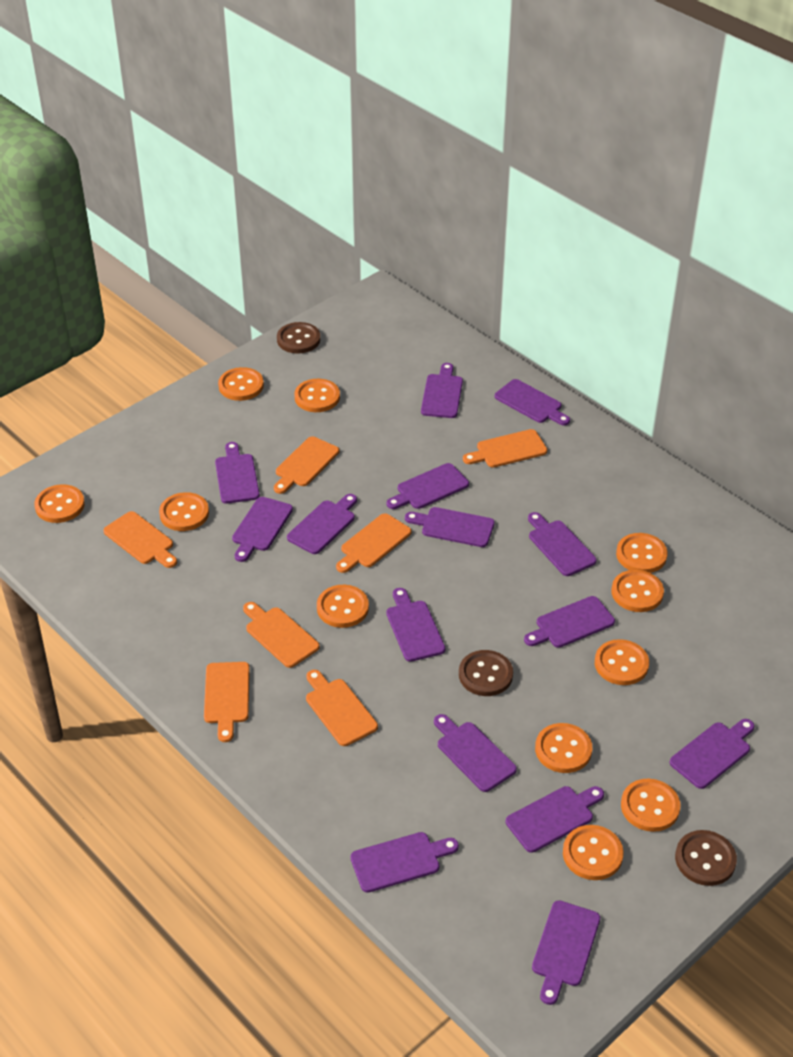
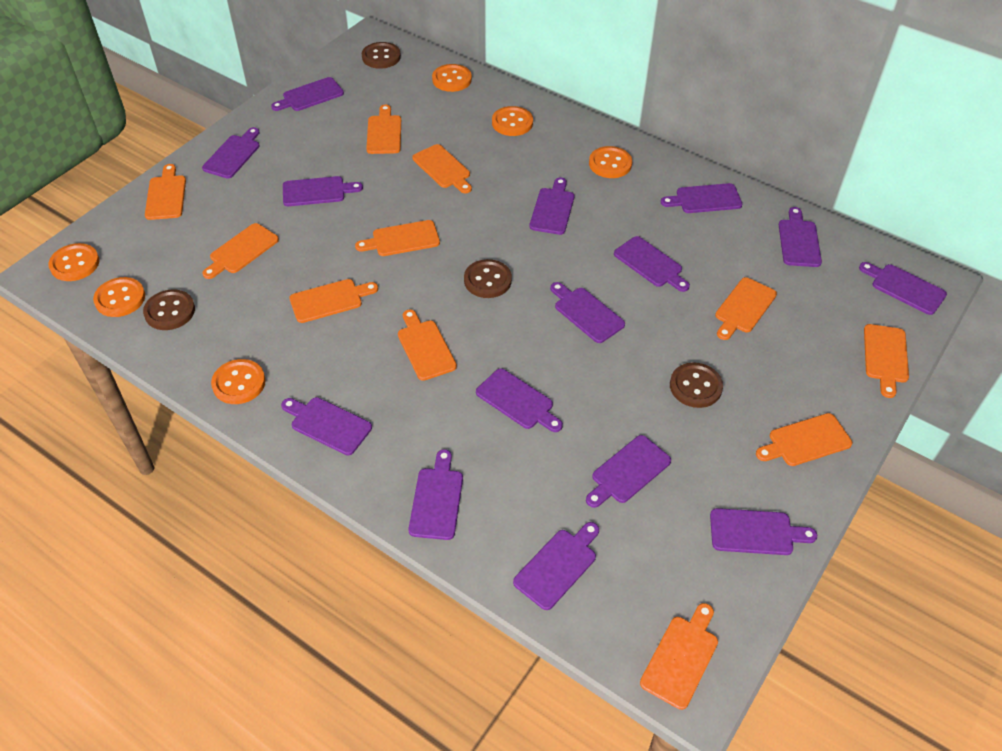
brown button: [277,322,320,354] [459,650,513,696] [675,830,737,886] = 3 -> [143,289,195,330] [362,42,401,69] [464,259,512,298] [670,362,723,408] = 4
orange button: [34,484,85,523] [159,492,209,531] [218,367,264,401] [294,379,340,412] [317,585,369,628] [535,723,592,773] [563,825,624,880] [595,639,649,685] [611,570,664,612] [616,533,668,573] [621,779,680,832] = 11 -> [48,243,100,281] [93,277,145,317] [211,359,266,404] [432,64,472,92] [492,106,533,136] [589,146,632,178] = 6
orange cutting board: [103,511,177,568] [204,662,250,742] [243,602,320,668] [274,436,339,494] [306,670,378,746] [336,513,412,573] [463,429,547,468] = 7 -> [145,164,186,220] [202,223,279,279] [289,279,378,323] [355,220,440,256] [366,104,401,154] [398,310,457,381] [412,144,472,193] [640,603,718,710] [715,277,777,340] [756,413,852,466] [864,324,909,398] = 11

